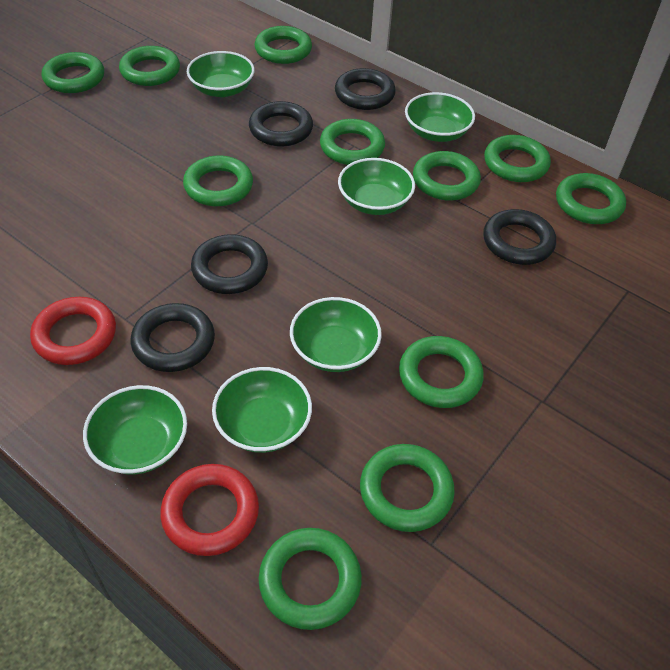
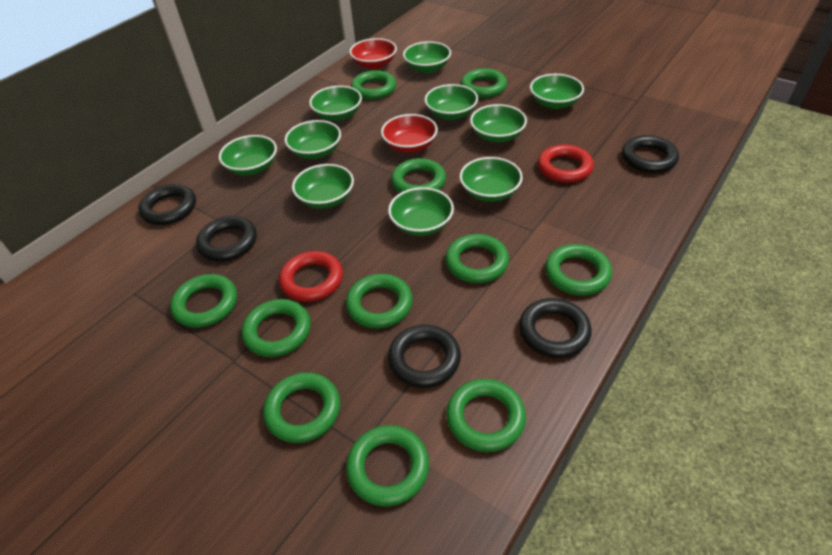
green bowl: [83,385,187,475] [187,51,254,97] [212,367,312,453] [290,297,382,372] [338,158,415,215] [405,92,475,142] = 6 -> [219,135,277,175] [285,120,341,159] [292,164,354,209] [309,86,362,121] [388,187,454,236] [403,41,451,73] [425,84,478,120] [460,157,523,202] [470,104,527,142] [530,74,584,109] = 10
red bowl: none = 0 -> [349,38,397,69] [381,114,438,153] = 2

